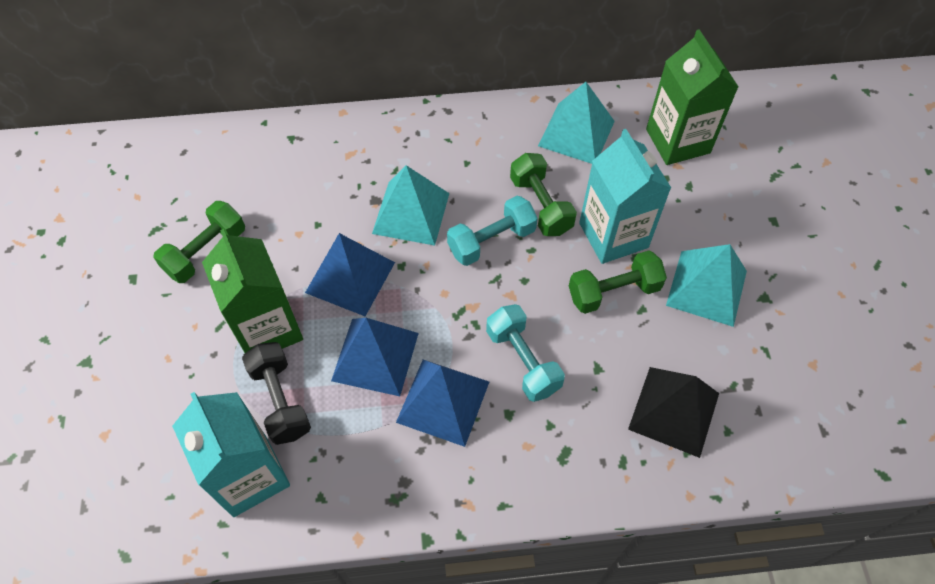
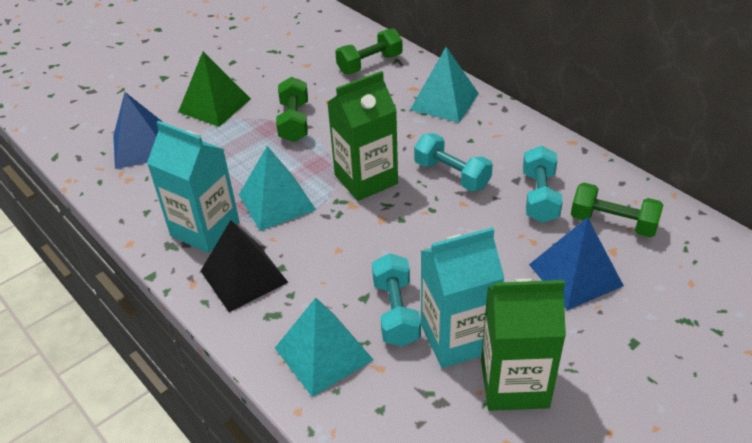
black dumbbell: [242,342,311,445] = 1 -> none = 0
blue pyramid: [305,233,395,316] [331,318,419,396] [396,360,489,447] = 3 -> [113,92,163,169] [529,217,624,310] = 2
green pyramid: none = 0 -> [178,52,251,127] = 1
turquoise dumbbell: [447,196,538,266] [486,304,565,402] = 2 -> [372,253,421,347] [414,133,493,192] [523,146,563,223] = 3

